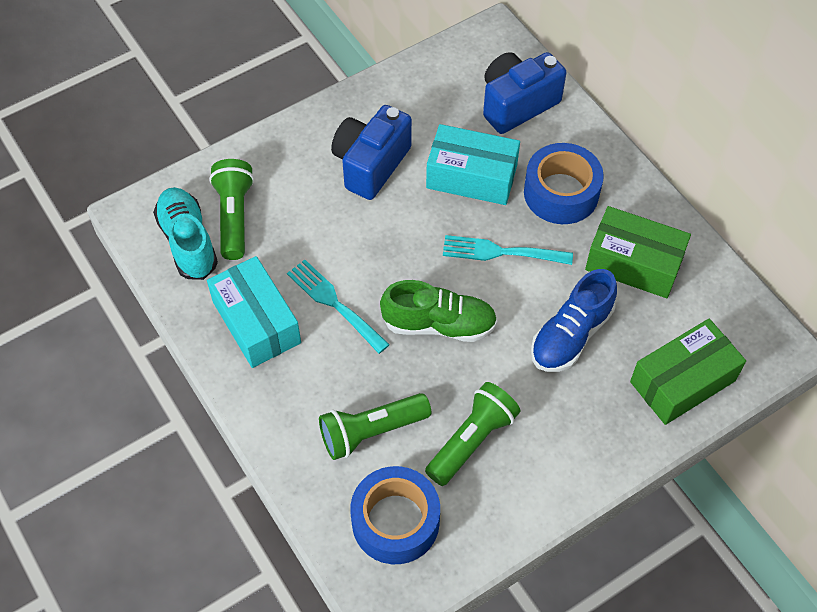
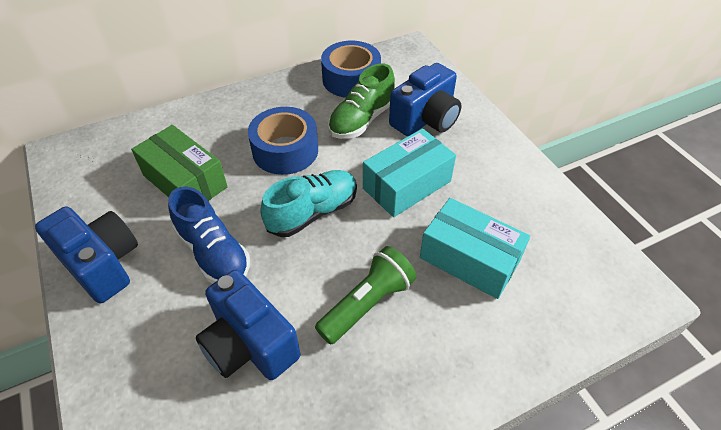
blue camera: [331,105,412,200] [483,52,567,134] = 2 -> [35,207,138,303] [196,269,300,380] [389,63,462,136] = 3
green box: [585,206,691,298] [630,319,746,425] = 2 -> [131,125,228,201] = 1
green flashlight: [209,159,254,260] [319,393,432,460] [425,382,520,486] = 3 -> [315,246,417,345] = 1
turquoise fork: [287,259,390,354] [443,235,573,265] = 2 -> none = 0

